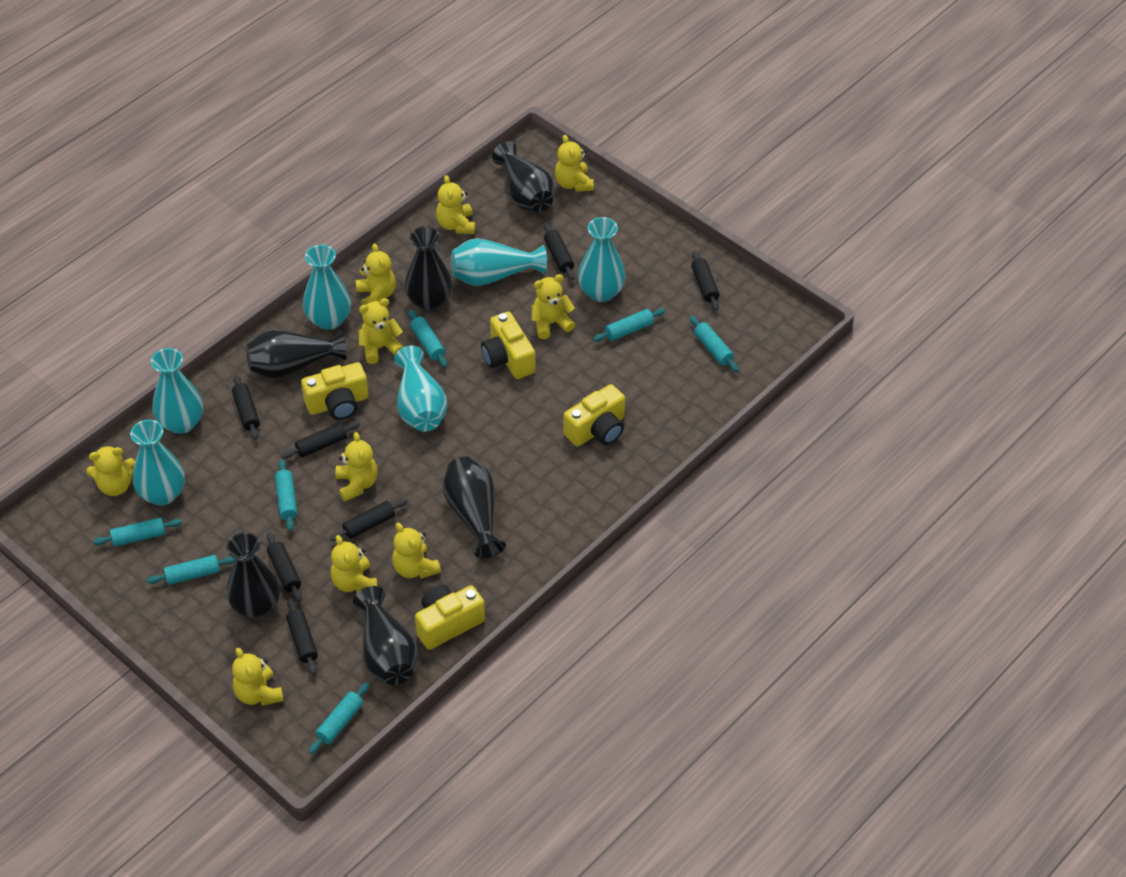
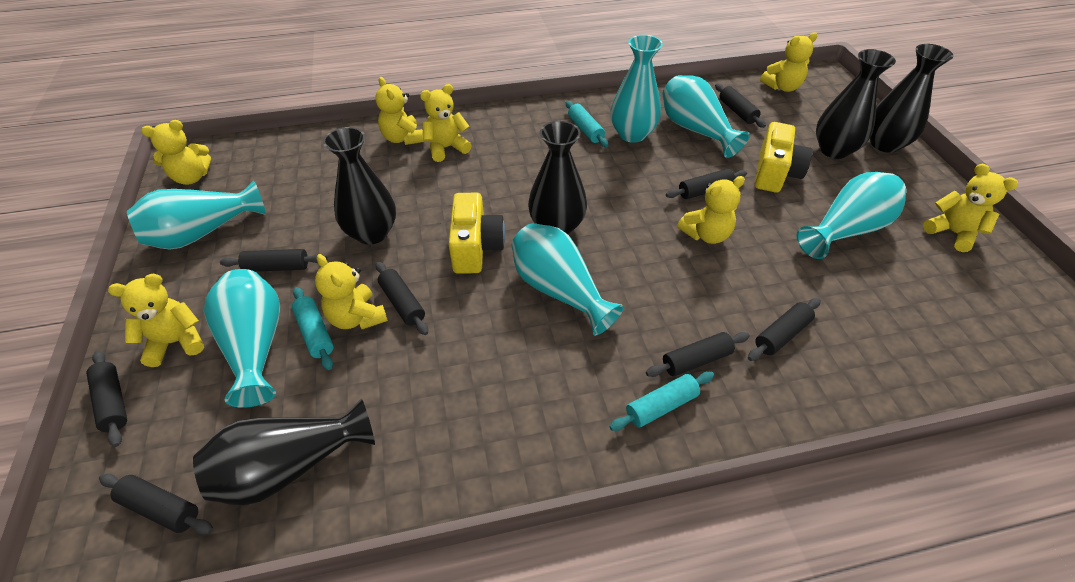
black rolling pin: [232,375,260,439] [266,532,302,602] [281,421,360,459] [286,599,318,674] [329,498,408,541] [544,223,575,280] [691,250,719,311] = 7 -> [86,351,127,447] [99,474,213,534] [220,249,327,272] [376,262,428,335] [646,332,750,377] [666,169,747,199] [715,83,766,128] [748,298,821,361] = 8
black vase: [226,532,280,618] [246,330,347,379] [353,586,418,685] [405,226,452,311] [442,456,506,558] [492,141,555,212] = 6 -> [193,399,375,505] [323,127,396,245] [528,121,587,234] [816,49,896,159] [870,44,953,153] = 5
turquoise rolling pin: [93,518,182,546] [147,555,236,585] [275,459,297,531] [309,682,370,754] [409,310,447,367] [593,308,666,342] [690,316,739,372] = 7 -> [292,287,334,370] [566,101,608,147] [609,371,714,431] = 3
yellow camera: [301,362,369,420] [415,585,485,650] [481,311,536,379] [563,384,625,446] = 4 -> [448,193,505,274] [755,122,813,192] = 2
yellow teddy bear: [86,446,135,496] [232,648,284,706] [331,535,377,593] [335,432,378,501] [356,243,396,305] [359,298,403,364] [392,523,441,579] [436,175,475,234] [531,274,575,339] [555,135,594,192] = 10 -> [108,274,204,367] [141,120,211,185] [315,254,388,329] [375,77,425,145] [420,84,472,162] [677,176,745,244] [760,32,818,92] [923,164,1018,252] = 8

